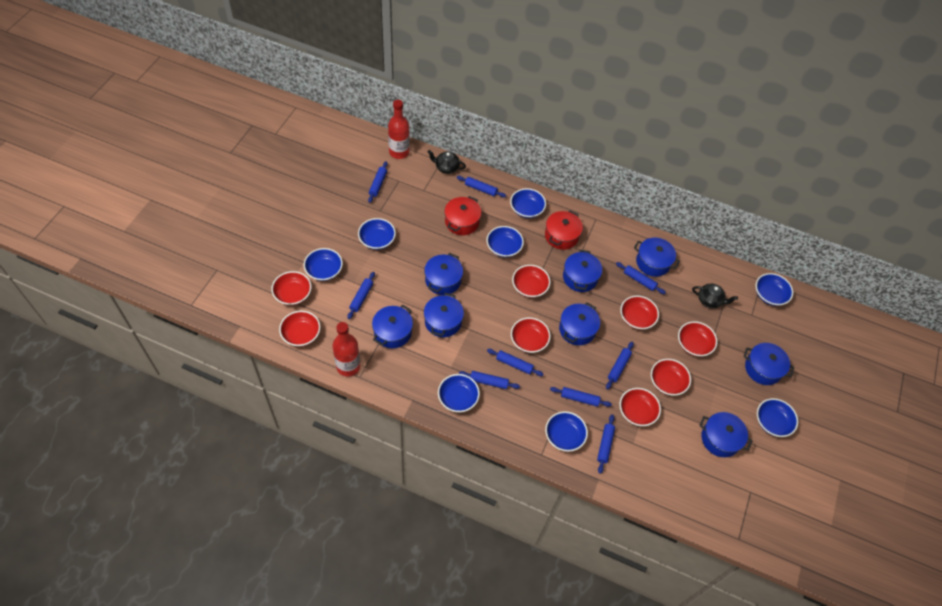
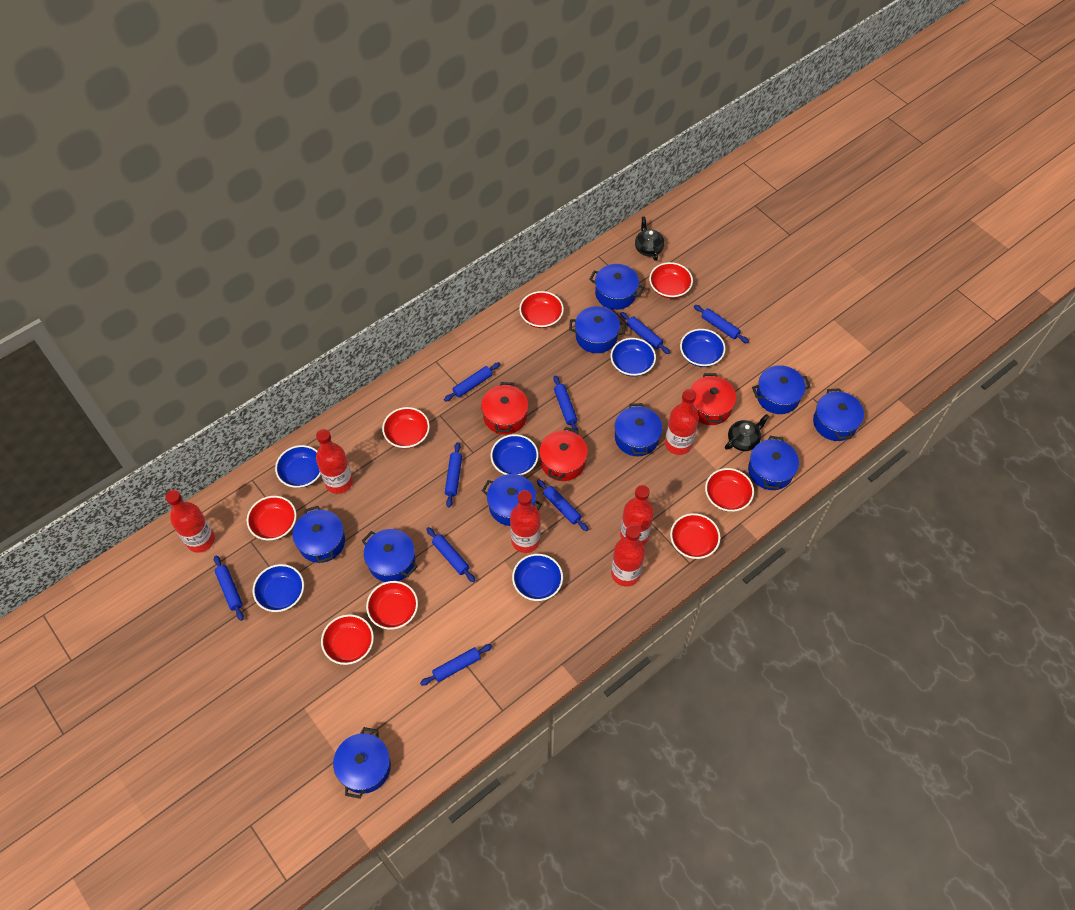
blue bowl: [304,248,343,281] [358,218,396,250] [438,374,480,412] [487,226,524,257] [510,188,546,218] [545,411,588,452] [755,273,793,306] [757,398,798,437] = 8 -> [253,564,304,612] [275,445,321,488] [491,434,538,476] [512,554,563,601] [610,338,656,377] [680,329,726,367] = 6
blue pot: [372,305,413,348] [424,253,463,295] [424,293,464,337] [559,302,600,345] [563,250,602,292] [634,237,680,277] [699,412,753,457] [743,343,794,385] = 8 -> [293,506,345,563] [333,727,391,799] [362,529,418,582] [482,474,542,526] [569,306,625,353] [589,264,644,310] [615,403,662,456] [748,436,799,490] [752,365,811,414] [813,388,864,441] = 10
red bottle: [333,322,360,376] [388,100,410,159] = 2 -> [165,490,215,552] [316,429,353,494] [510,490,541,553] [611,525,645,586] [620,485,654,545] [665,389,699,455] = 6
red pot: [444,196,481,235] [545,210,583,250] = 2 -> [481,382,528,434] [539,427,588,481] [690,373,736,425] = 3

